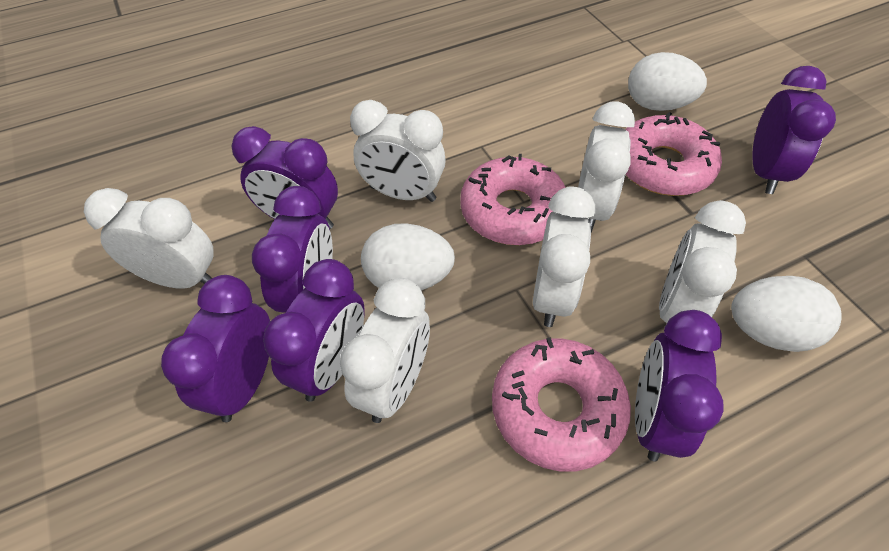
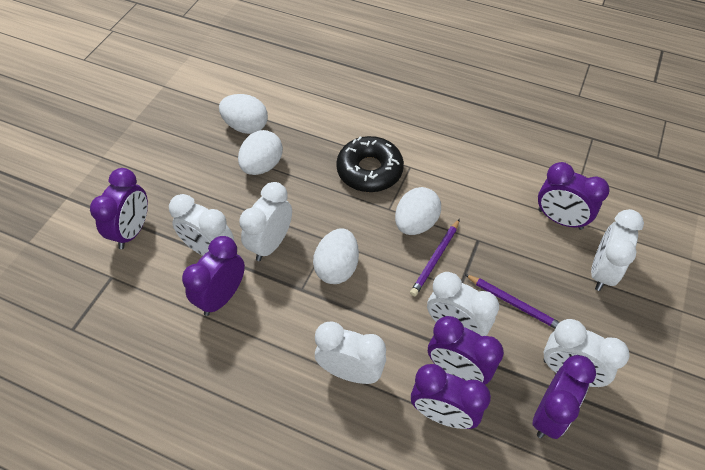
black donut: none = 0 -> [336,136,404,192] = 1
pink donut: [460,154,565,245] [492,337,631,472] [625,112,722,196] = 3 -> none = 0
purple pencil: none = 0 -> [410,219,460,296] [465,274,559,329] = 2
white egg: [361,223,455,291] [628,52,707,111] [731,276,842,352] = 3 -> [219,94,268,134] [238,130,283,175] [313,229,359,284] [395,187,441,235] = 4

